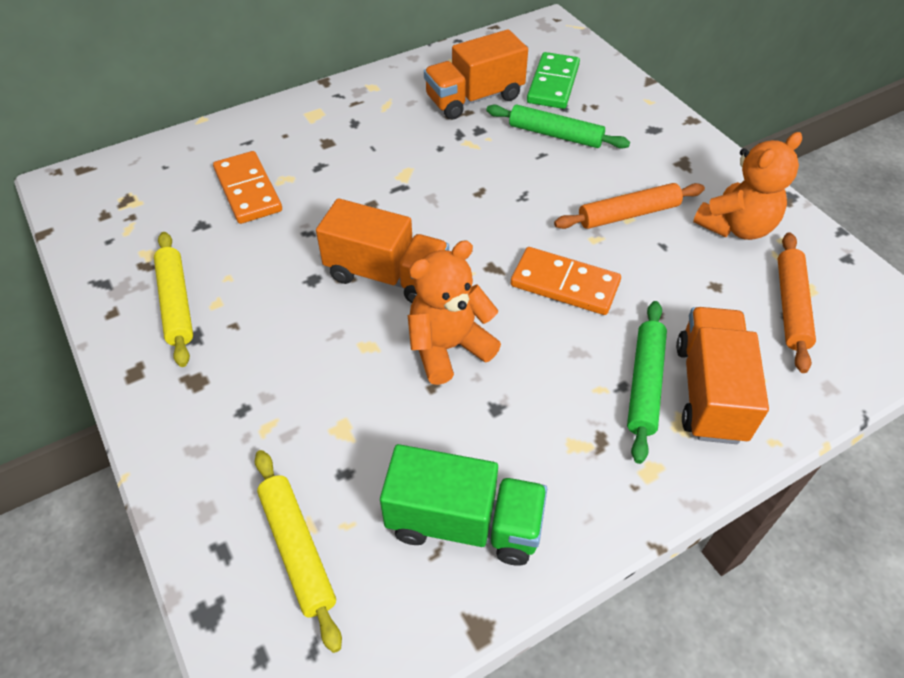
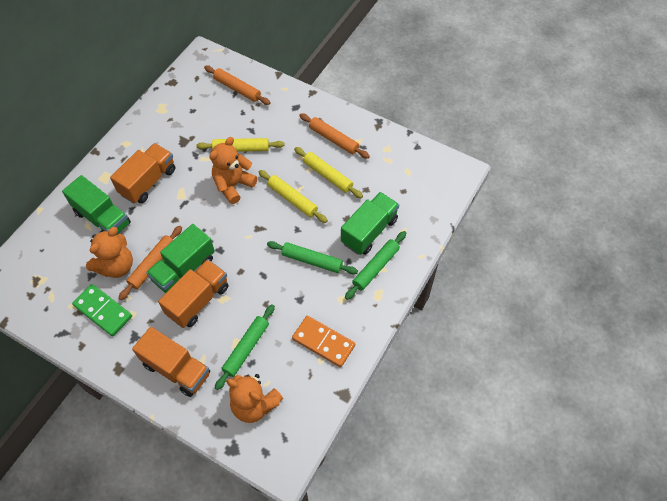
green rolling pin: [486,104,630,149] [627,301,667,464] = 2 -> [215,304,275,390] [267,241,358,274] [345,231,406,300] = 3
green truck: [380,444,547,566] = 1 -> [62,175,131,235] [146,224,215,293] [341,192,399,255] = 3
orange domino: [213,151,282,224] [511,247,621,315] = 2 -> [292,316,355,367] = 1
orange rolling pin: [554,183,705,229] [778,232,816,373] = 2 -> [119,226,182,300] [204,66,271,105] [299,113,370,159] = 3
orange teddy bear: [408,240,501,385] [693,132,802,240] = 2 -> [86,227,133,278] [209,137,258,204] [226,374,283,423] = 3
yellow rolling pin: [154,232,193,367] [255,450,342,653] = 2 -> [196,138,284,152] [259,170,328,223] [294,147,363,198] = 3

